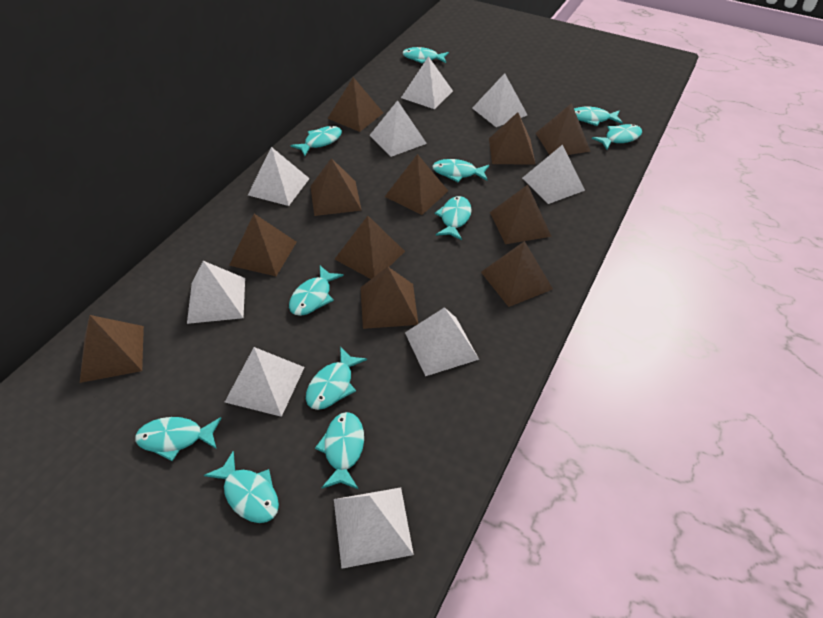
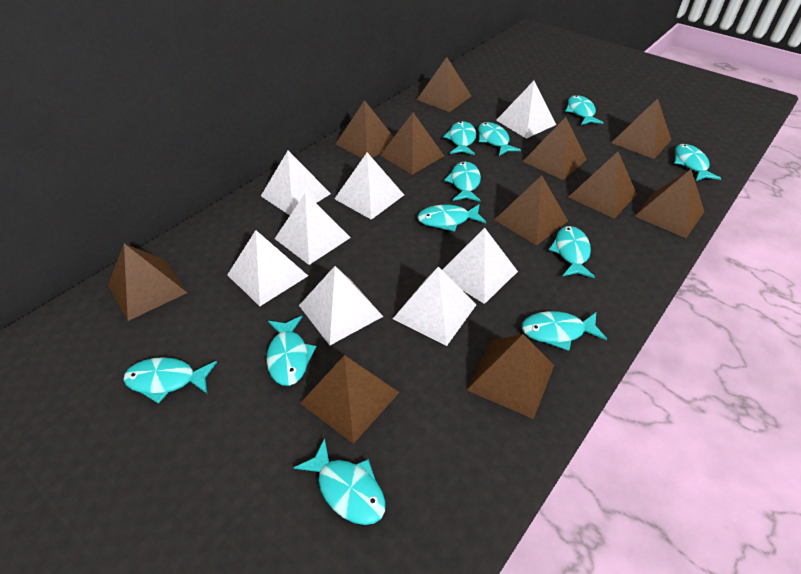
white pyramid: [187,261,245,324] [225,347,305,417] [248,147,310,206] [334,487,414,569] [369,100,427,157] [401,56,453,109] [405,307,479,376] [472,73,527,127] [522,145,585,204] = 9 -> [227,230,308,306] [261,151,331,215] [274,193,351,265] [299,266,383,345] [334,153,404,220] [393,267,476,346] [442,228,518,304] [496,81,556,139] = 8

